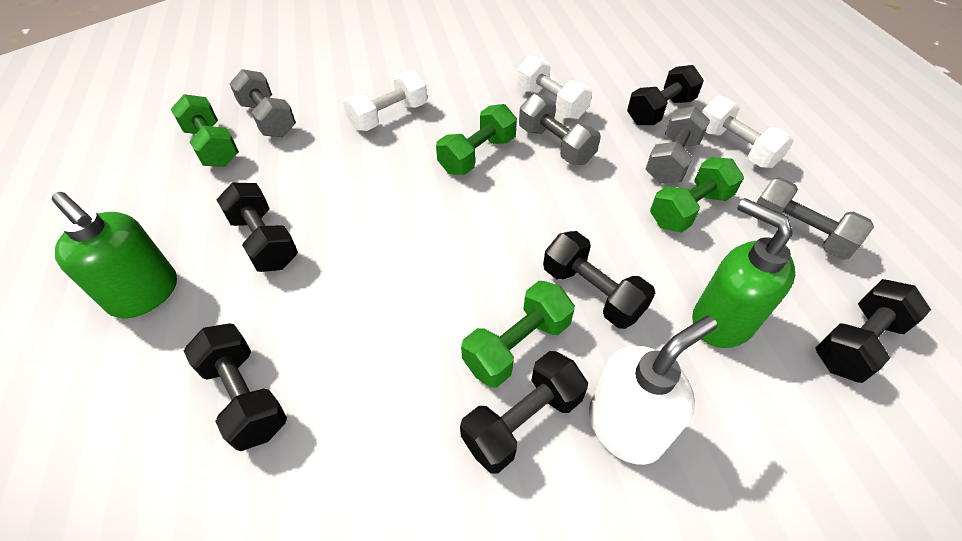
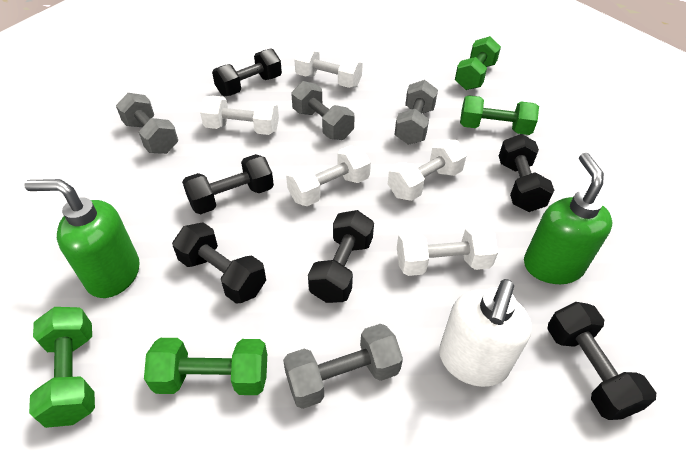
white dumbbell: [343,70,427,131] [516,55,592,120] [702,96,794,168] = 3 -> [200,96,279,135] [286,146,371,206] [294,46,363,88] [388,139,467,201] [397,225,498,276] = 5

